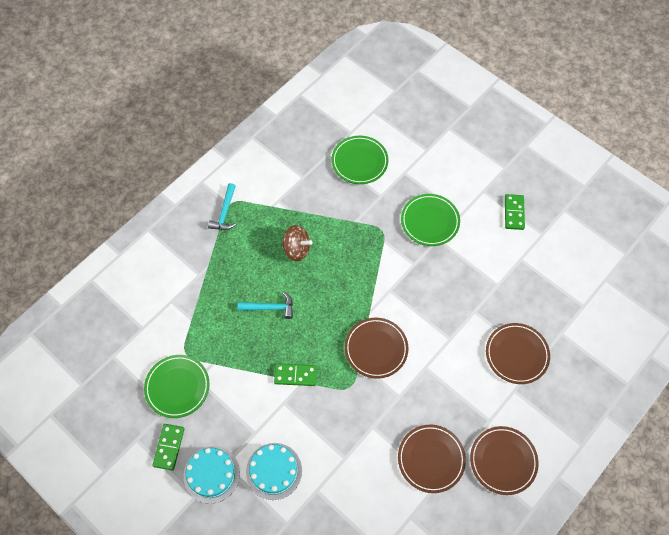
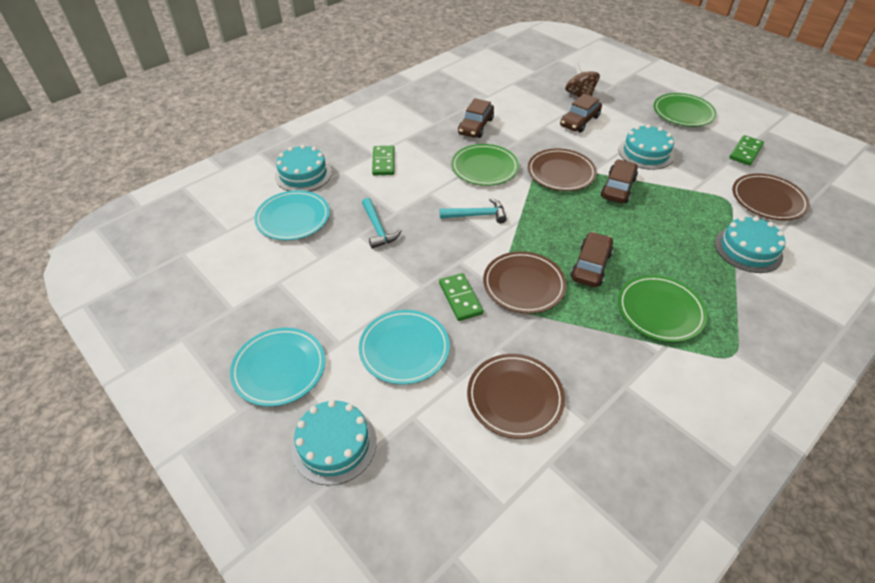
brown car: none = 0 -> [458,98,494,138] [560,94,602,133] [571,232,613,287] [601,159,638,203] = 4
turquoise cake: [184,446,240,504] [246,443,302,500] = 2 -> [275,145,332,191] [291,400,377,486] [619,124,674,170] [715,216,786,273] = 4
turquoise plate: none = 0 -> [230,328,325,407] [254,190,330,240] [359,310,450,385] = 3

